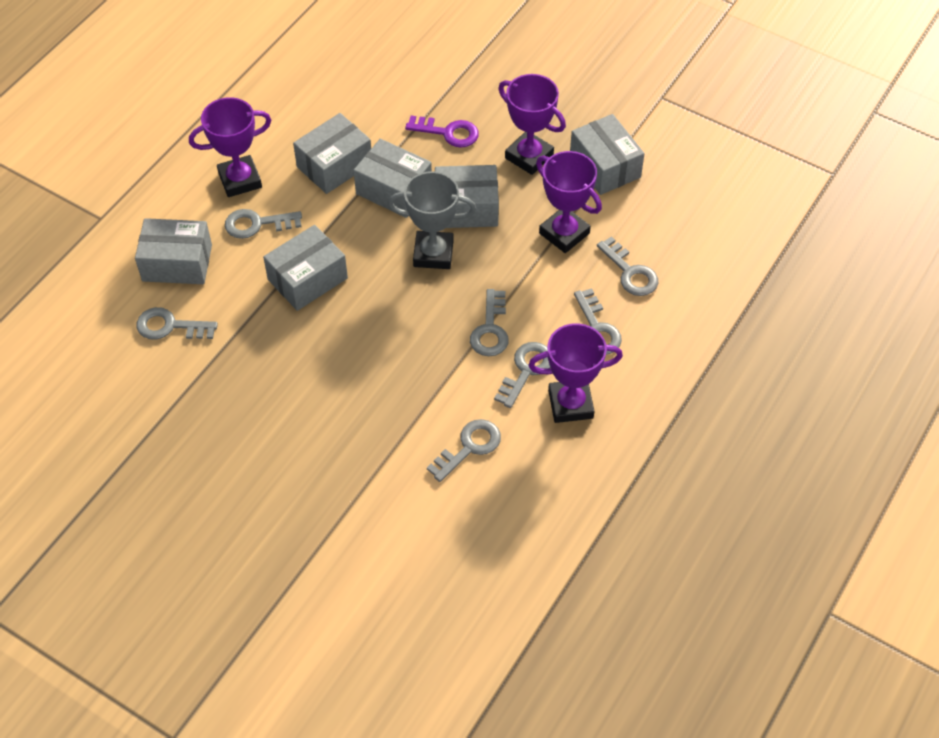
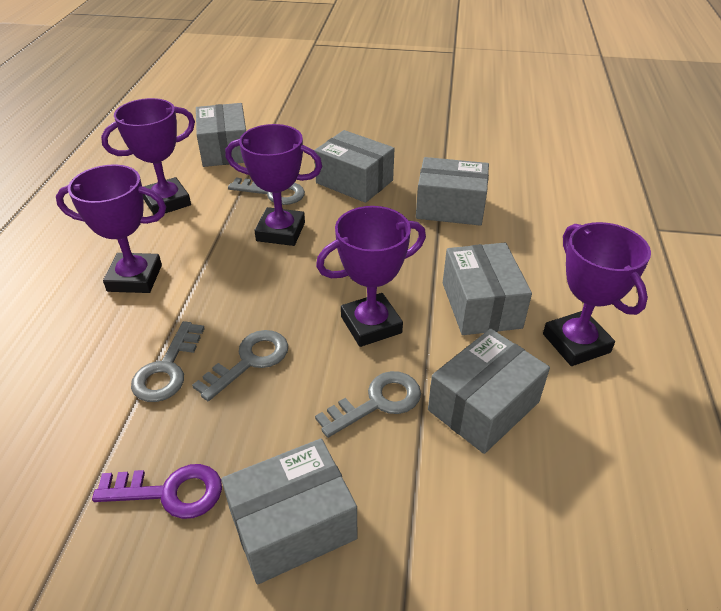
grey key: [137,307,218,340] [225,209,302,239] [427,419,501,482] [470,289,509,356] [494,342,550,408] [574,288,622,355] [597,236,658,296] = 7 -> [131,321,205,402] [192,330,288,401] [228,178,305,205] [315,371,421,438] = 4
grey trophy: [388,171,476,269] = 1 -> none = 0
purple trophy: [189,97,271,197] [498,74,566,175] [528,323,623,423] [536,151,602,253] = 4 -> [56,164,166,293] [101,98,195,215] [225,124,322,246] [316,206,426,347] [543,222,651,366] = 5

